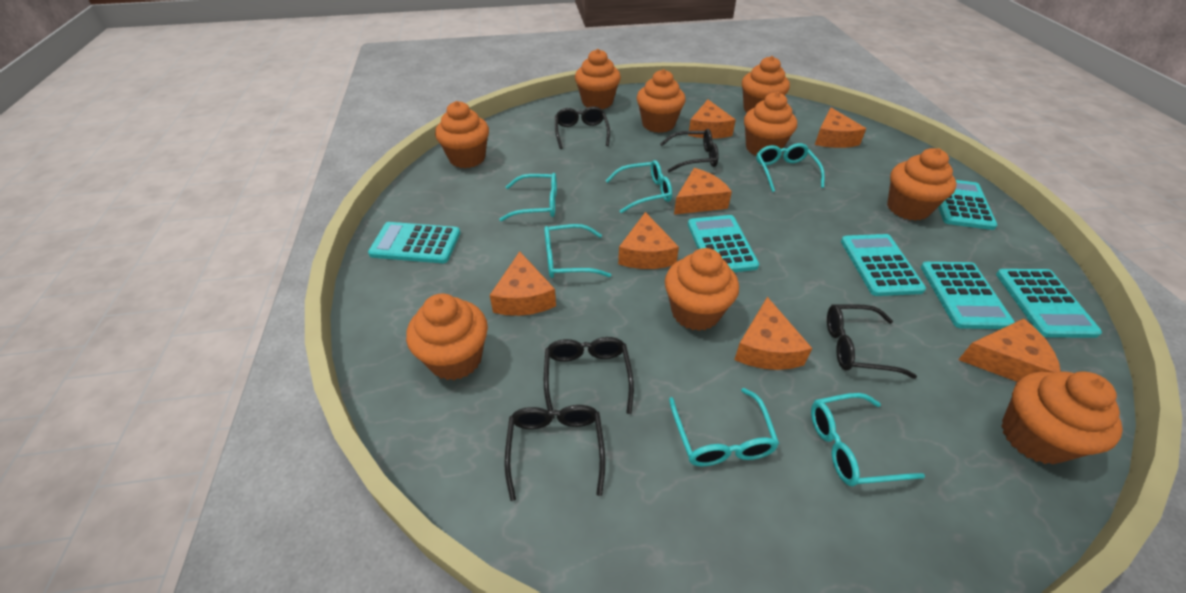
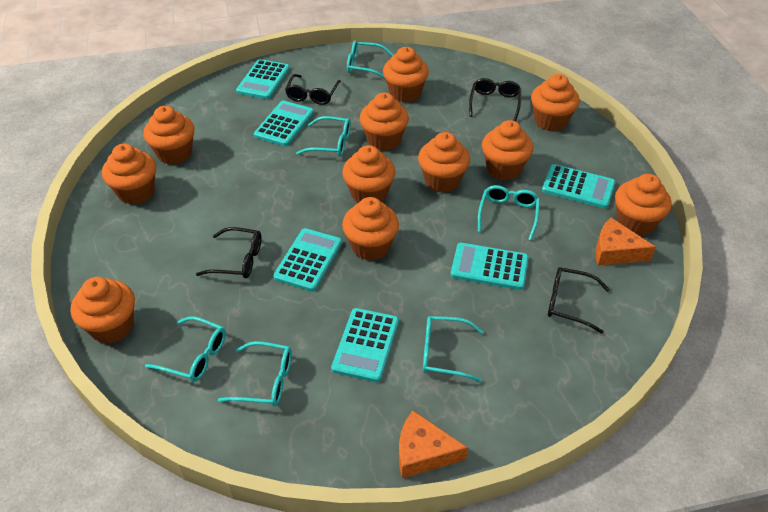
black glasses: [504,405,605,501] [544,337,634,419] [555,106,610,149] [660,129,718,172] [827,304,917,379] = 5 -> [196,227,262,279] [285,74,341,105] [469,78,521,122] [548,267,610,334] = 4
orange cheese: [490,251,556,316] [618,212,679,269] [674,168,732,215] [688,100,736,139] [734,297,812,370] [815,108,866,148] [958,319,1061,382] = 7 -> [399,410,468,478] [595,218,656,265] = 2
orange cupcake: [406,294,488,380] [435,101,489,168] [575,49,621,109] [637,69,686,133] [665,248,739,331] [742,56,790,113] [744,92,797,156] [887,148,957,221] [1001,371,1123,464] = 9 -> [70,277,135,344] [102,144,156,205] [143,106,195,165] [342,145,395,203] [342,197,399,261] [360,92,409,151] [383,47,429,103] [418,132,470,193] [482,120,533,180] [531,74,579,131] [615,174,672,236] = 11

